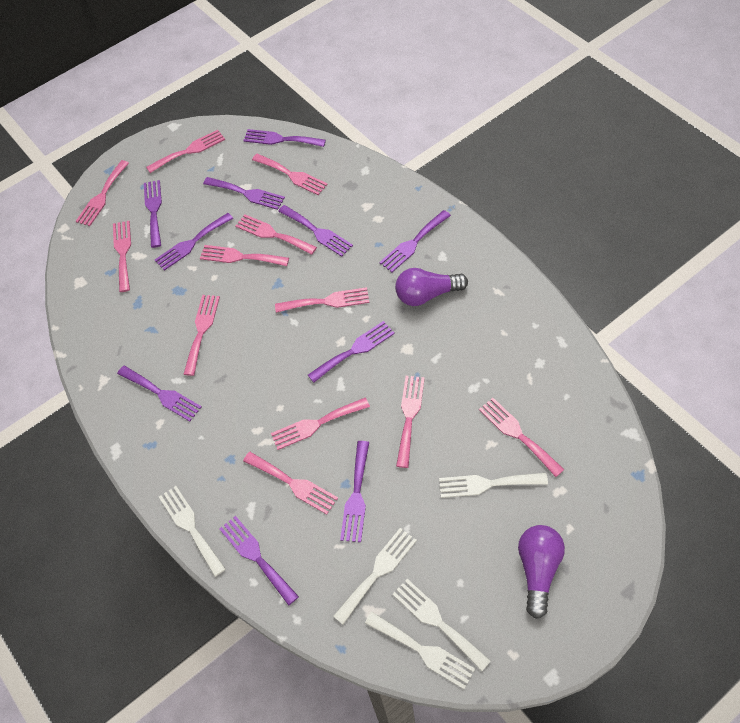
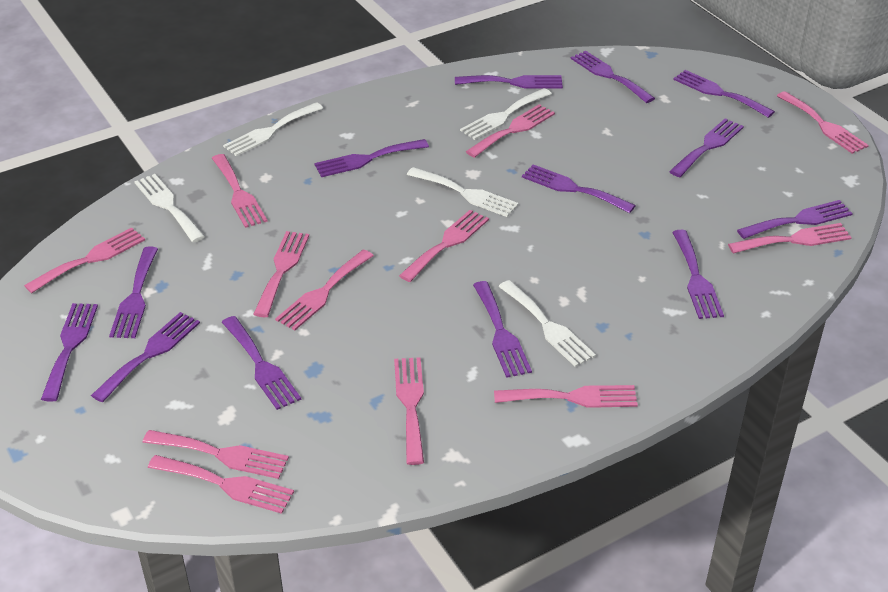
purple fork: [117,365,202,421] [144,180,162,248] [155,213,233,271] [203,177,285,210] [220,516,299,606] [243,129,326,147] [278,205,353,257] [308,321,395,383] [340,441,369,542] [379,210,451,272] = 10 -> [41,303,98,402] [91,312,200,402] [109,246,158,338] [222,316,301,410] [314,139,429,177] [455,75,563,89] [473,281,532,378] [522,164,636,213] [571,51,655,103] [669,118,744,177] [672,230,724,319] [673,70,775,118] [737,200,853,239] = 13
purple light bulb: [395,268,468,306] [518,525,565,619] = 2 -> none = 0

